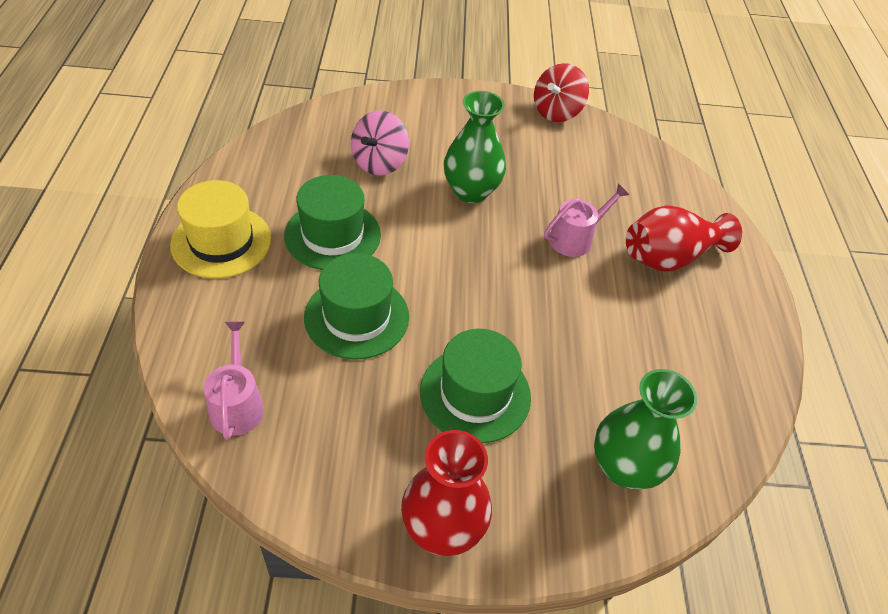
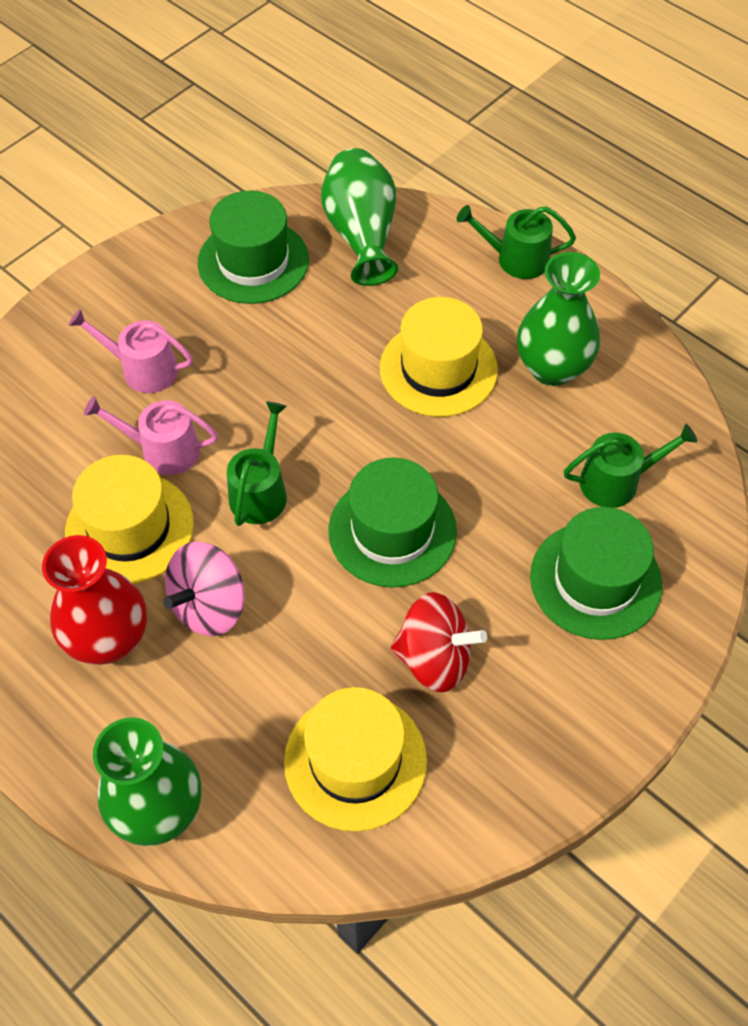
green vase: [444,91,506,203] [594,369,697,489] = 2 -> [93,717,201,846] [321,148,398,286] [517,252,600,386] = 3
green watering can: none = 0 -> [227,401,287,526] [457,205,576,279] [564,424,698,508] = 3
red vase: [401,430,492,556] [626,205,742,272] = 2 -> [42,535,147,665] = 1
yellow hat: [170,180,272,278] = 1 -> [65,455,194,584] [284,687,427,832] [380,297,498,417] = 3

